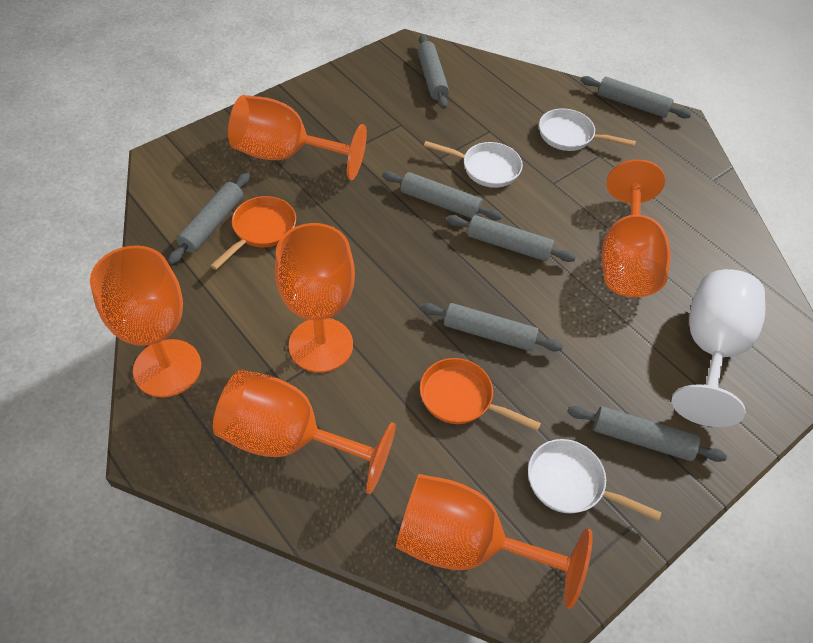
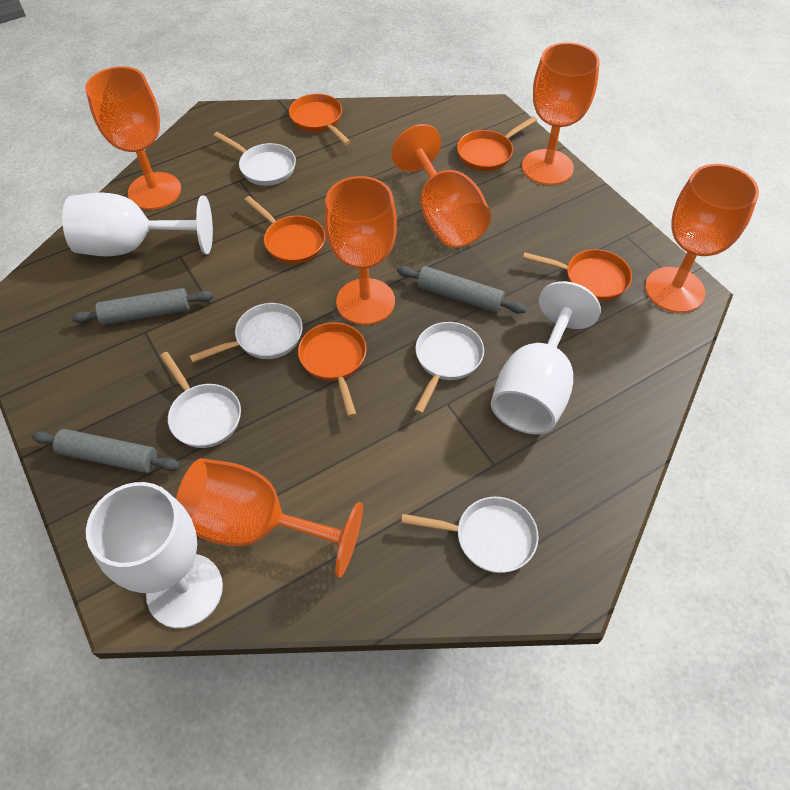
grey rolling pin: [168,173,250,264] [382,171,502,220] [417,34,449,109] [421,303,563,352] [447,215,576,262] [567,406,727,462] [581,76,691,119] = 7 -> [32,429,180,473] [72,288,213,325] [397,266,527,314] = 3
orange pan: [210,196,296,270] [420,358,541,431] = 2 -> [244,196,325,264] [289,94,351,145] [298,322,366,417] [457,116,537,171] [523,249,632,301] = 5
white goblet: [671,269,765,427] = 1 -> [62,193,213,256] [86,482,223,628] [491,281,601,434] = 3
white pan: [424,141,523,188] [528,439,662,521] [539,108,636,151] = 3 -> [160,352,241,448] [190,303,303,363] [213,132,296,186] [401,497,539,573] [414,322,484,414] = 5

